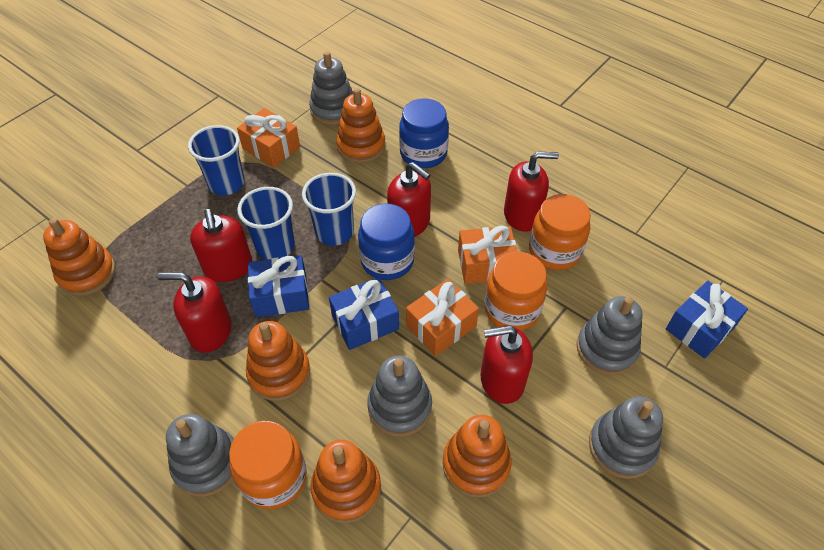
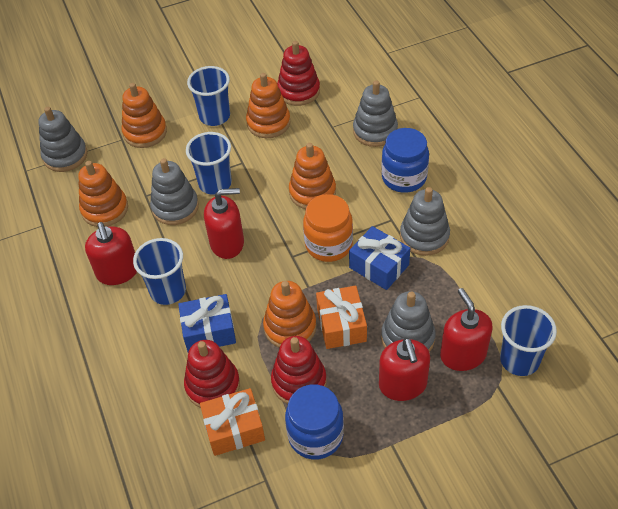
blue cup: [188,125,245,195] [237,187,295,260] [302,173,356,246] = 3 -> [133,238,186,305] [186,132,232,195] [187,66,230,126] [500,305,557,376] = 4
blue gift: [248,255,309,317] [329,277,399,350] [666,281,748,359] = 3 -> [178,294,236,352] [349,226,410,290] = 2
orange gift: [237,108,300,168] [406,279,479,356] [458,226,517,284] = 3 -> [200,388,265,456] [316,286,367,349] = 2
orange jar: [229,421,307,509] [484,252,547,331] [529,194,591,270] = 3 -> [303,194,353,262] = 1
red soap dispenser: [158,272,232,353] [190,209,252,282] [387,162,431,237] [481,325,533,404] [504,151,559,232] = 5 -> [85,222,137,285] [204,188,244,259] [379,338,430,401] [440,288,493,371] = 4
red stacking toy: none = 0 -> [184,340,240,408] [271,336,327,404] [277,41,320,106] = 3

